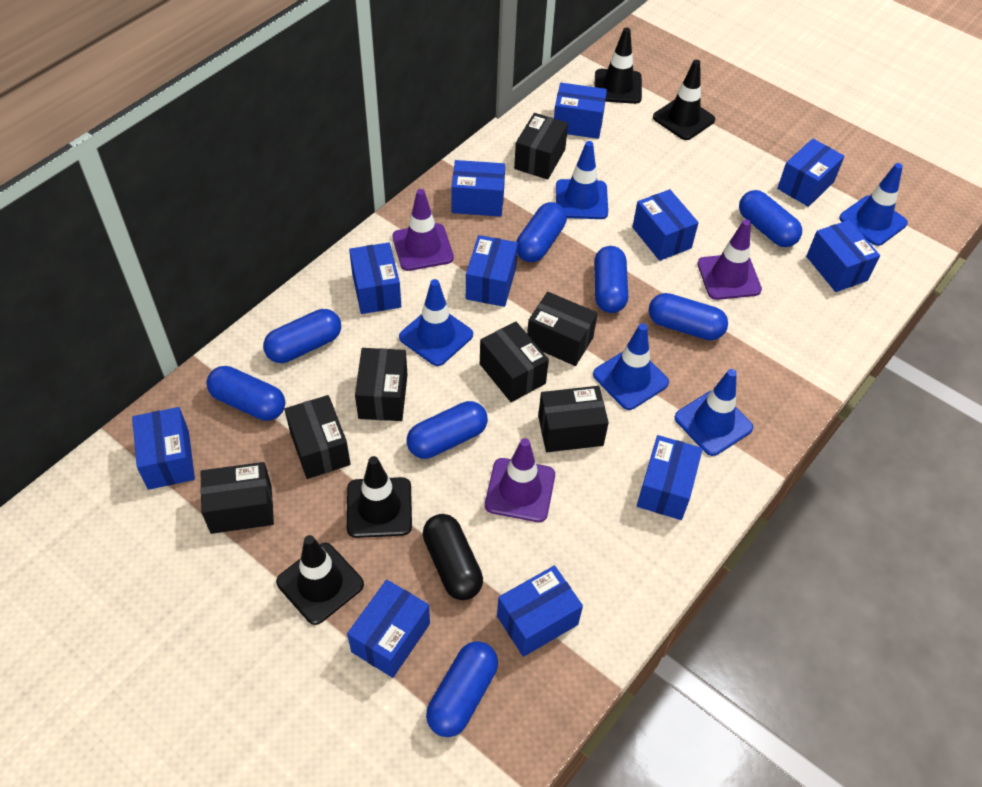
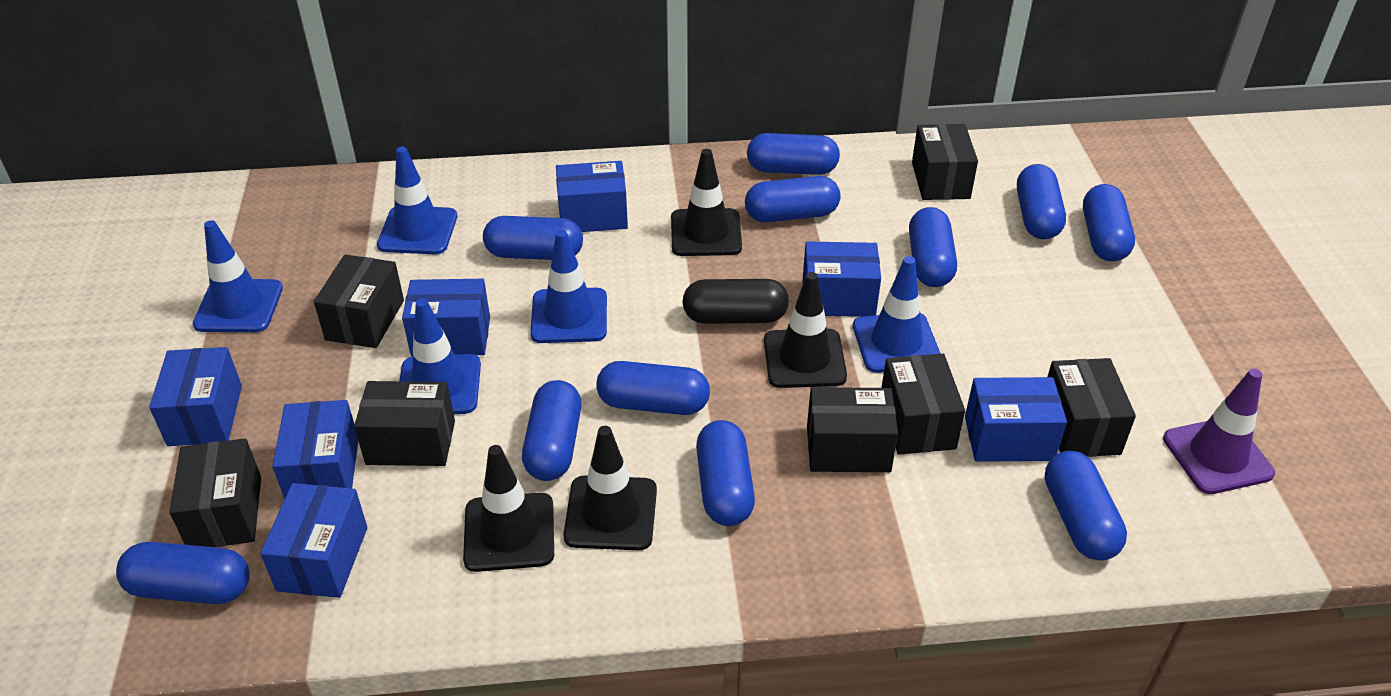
blue box: [132,407,195,490] [347,580,430,678] [349,242,401,314] [451,160,505,217] [466,235,518,307] [497,565,583,657] [554,83,607,139] [632,189,699,261] [637,435,703,520] [777,138,845,207] [806,220,880,292] = 11 -> [149,347,242,446] [260,483,367,598] [272,400,358,499] [402,279,490,356] [556,161,628,232] [802,241,881,317] [965,377,1067,462] = 7
blue capsule: [206,366,285,421] [263,309,341,363] [407,401,488,459] [426,641,498,737] [516,202,567,262] [594,246,628,313] [649,293,728,340] [739,190,802,247] = 8 -> [116,542,249,604] [483,216,583,260] [522,380,581,481] [596,361,710,415] [696,420,755,526] [745,176,841,222] [747,133,840,175] [909,207,957,287] [1017,164,1066,239] [1045,451,1127,561] [1083,184,1135,262] = 11
purple traffic cone: [392,189,454,271] [485,438,555,522] [697,220,762,300] = 3 -> [1163,368,1275,494] = 1

